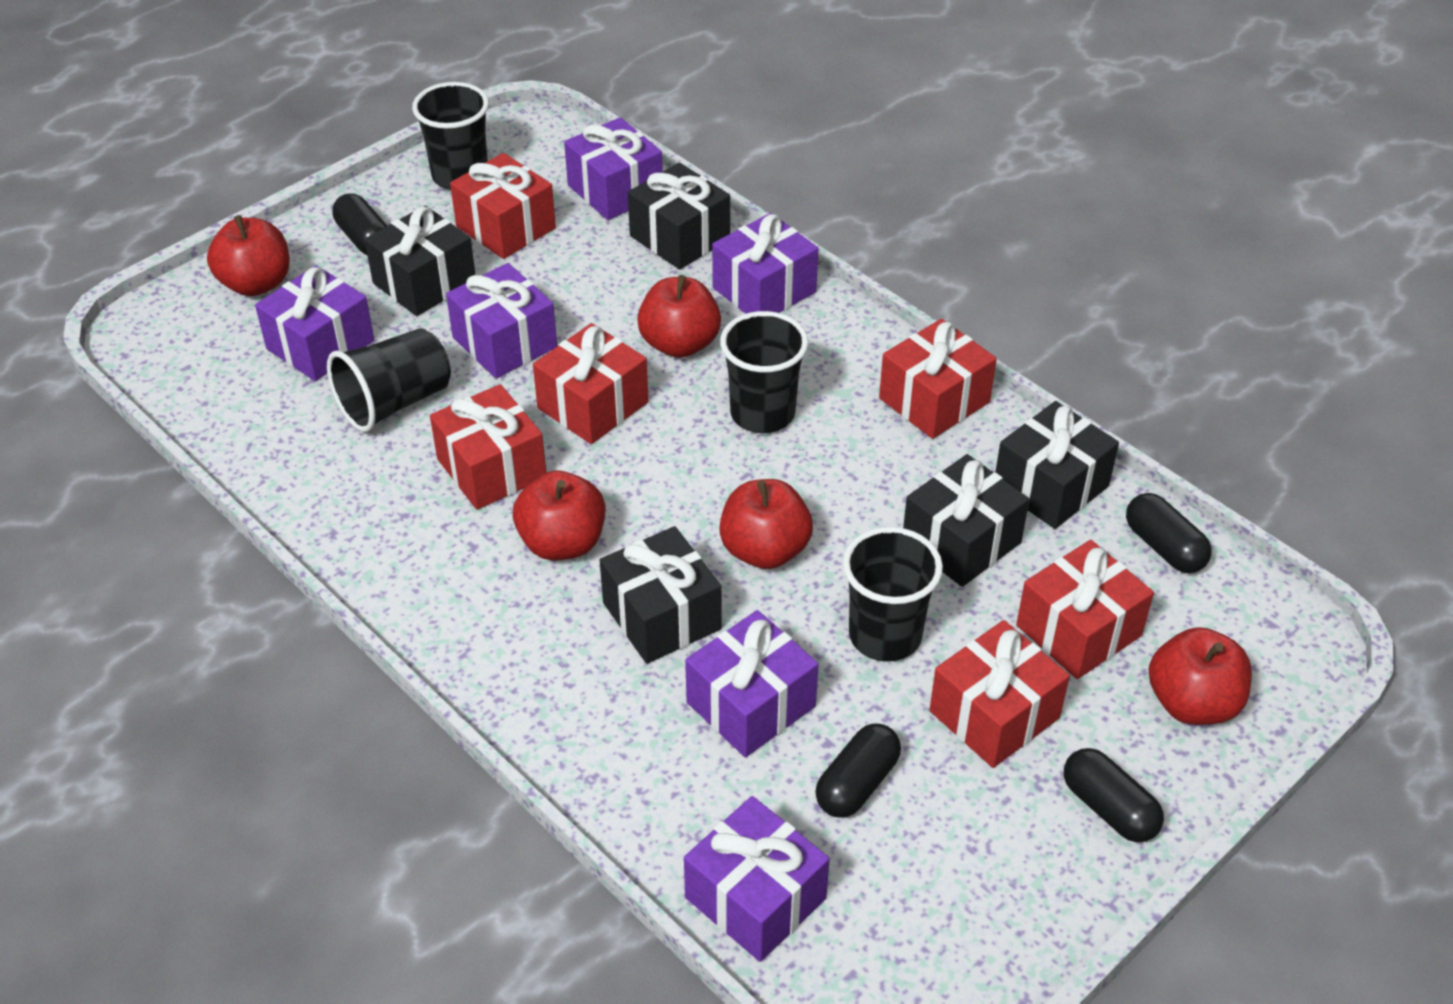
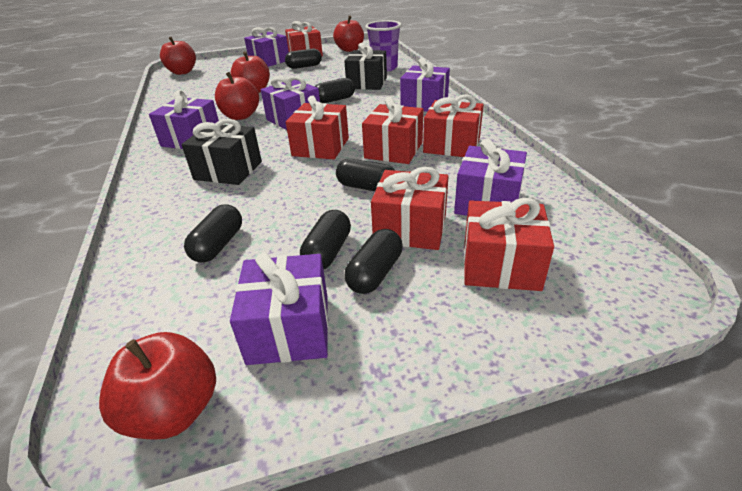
black capsule: [332,193,387,255] [815,723,901,818] [1064,748,1164,842] [1126,493,1212,573] = 4 -> [184,204,242,263] [285,49,322,69] [300,210,351,269] [315,78,355,103] [336,159,395,191] [344,229,403,294] = 6
black cup: [327,328,451,432] [412,82,489,190] [720,311,808,433] [843,527,943,662] = 4 -> none = 0
black gift: [364,205,476,316] [600,526,721,664] [628,162,730,270] [903,454,1029,587] [995,401,1119,529] = 5 -> [182,119,262,185] [344,43,387,90] = 2
purple cup: none = 0 -> [365,20,401,72] = 1

